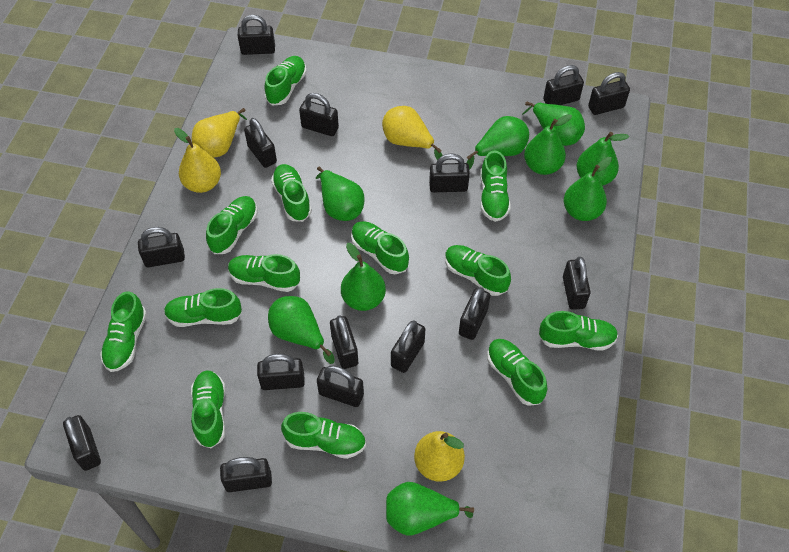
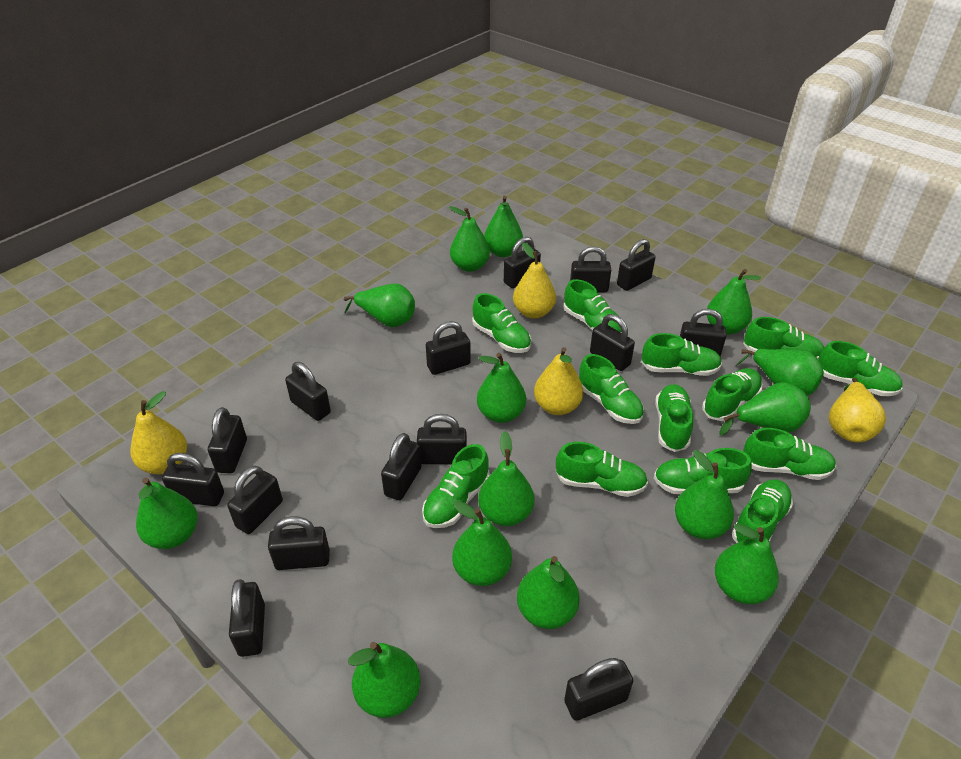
green pear: [268,296,335,364] [316,166,364,221] [341,243,386,311] [386,482,474,536] [467,116,529,170] [522,102,585,146] [524,114,572,175] [564,157,612,221] [576,132,629,186] = 9 -> [136,478,198,549] [344,283,415,327] [348,642,421,718] [449,206,490,272] [452,501,512,586] [477,353,526,423] [478,431,534,526] [484,196,523,257] [517,556,580,629] [675,450,734,540] [707,269,761,334] [715,524,779,604] [719,382,811,436] [736,349,824,395] = 14

